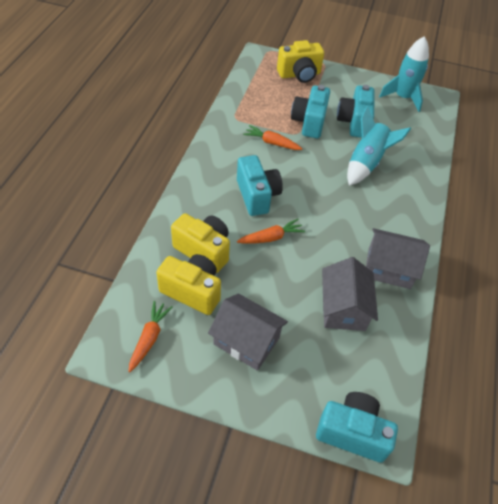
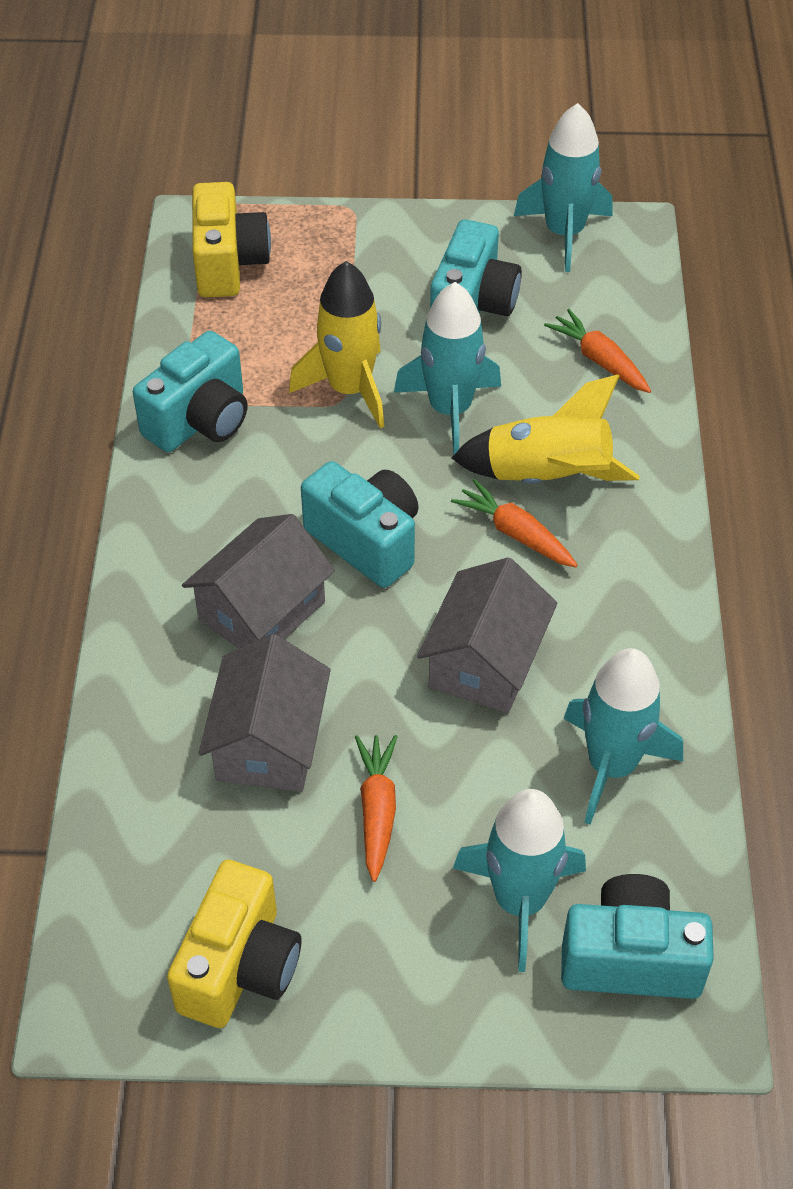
turquoise rocket: [347,106,411,186] [379,36,429,112] = 2 -> [394,282,501,455] [453,789,586,972] [514,103,613,272] [564,648,683,825] = 4
yellow camera: [156,254,221,315] [171,213,230,273] [277,40,324,83] = 3 -> [167,860,301,1028] [192,182,271,297] = 2
yellow rocket: none = 0 -> [289,261,384,428] [452,374,639,484] = 2

